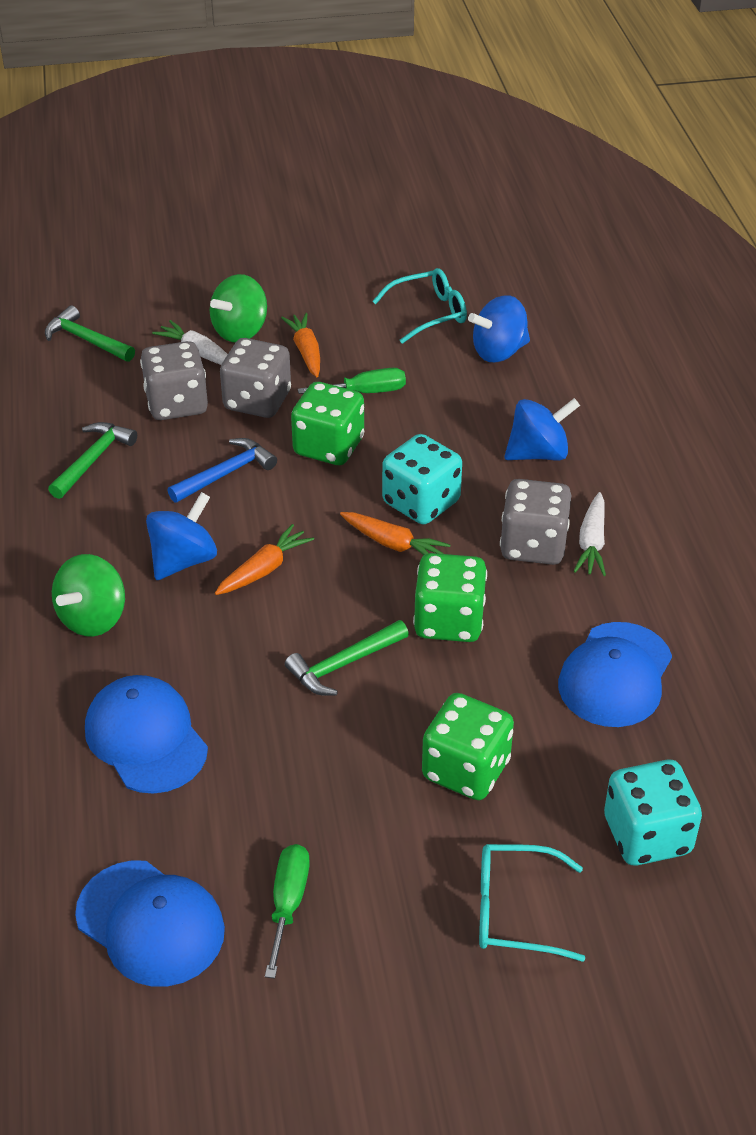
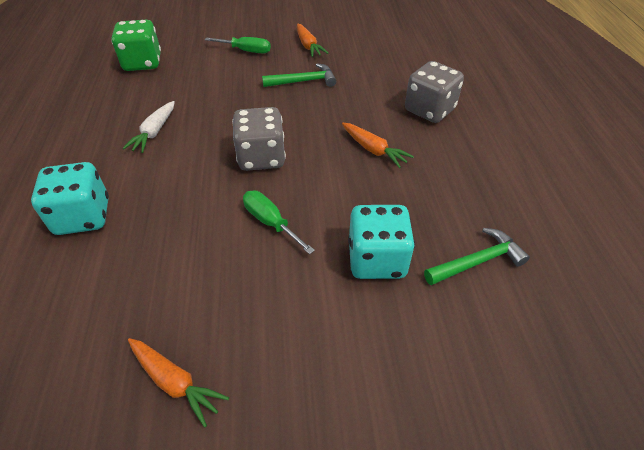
blue cap: [75,860,225,987] [85,675,208,794] [558,622,672,727] = 3 -> none = 0
blue hammer: [167,438,277,503] = 1 -> none = 0
blue spinning top: [146,492,217,580] [468,295,530,362] [504,398,580,460] = 3 -> none = 0
green dice: [291,382,364,465] [413,553,487,642] [422,693,514,800] = 3 -> [112,20,161,71] = 1
green hammer: [45,305,135,362] [48,422,137,499] [285,620,409,696] = 3 -> [262,63,336,87] [424,228,530,285] = 2
green spinning top: [52,554,125,636] [210,274,267,342] = 2 -> none = 0
grey dice: [140,341,208,420] [220,338,291,418] [500,479,571,565] = 3 -> [232,107,286,171] [405,61,464,123] = 2
turquoise glasses: [372,268,467,344] [479,844,585,962] = 2 -> none = 0
white carrot: [152,320,228,365] [573,492,606,576] = 2 -> [123,101,175,153] = 1

